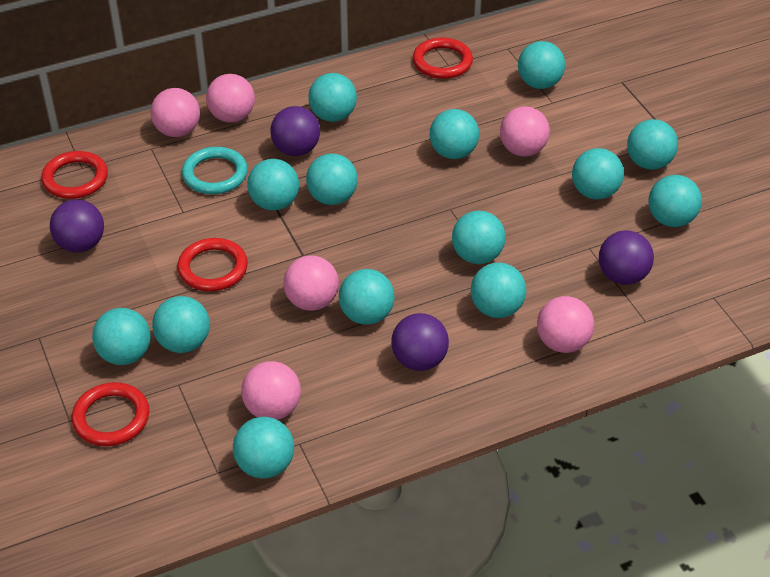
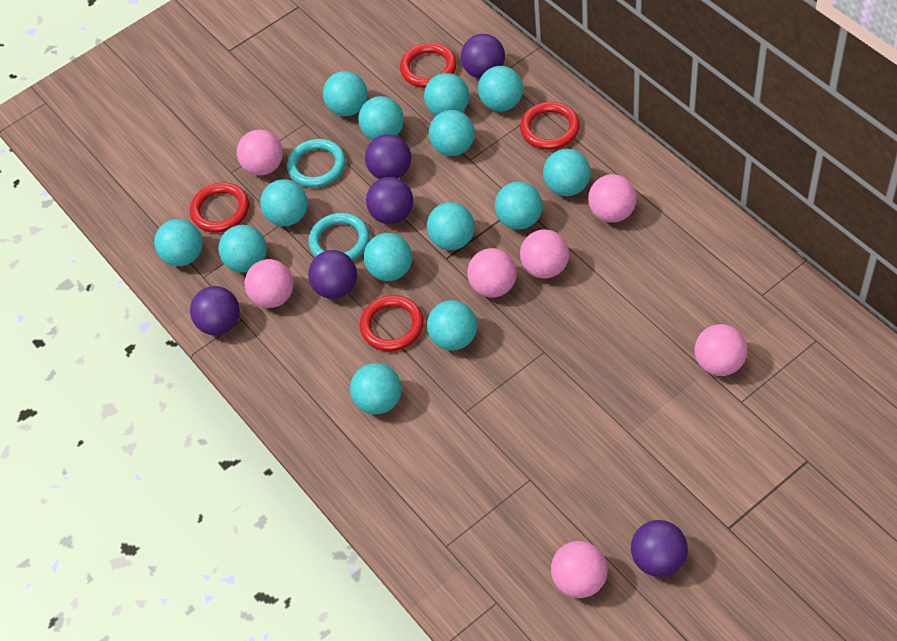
pink ball: [151,88,200,137] [206,74,255,123] [241,361,301,420] [283,255,339,311] [500,106,550,157] [537,296,594,353] = 6 -> [237,129,283,176] [245,259,294,308] [467,248,517,297] [520,229,569,279] [551,541,608,598] [588,174,637,223] [695,324,747,376] = 7
purple ball: [50,199,104,253] [271,106,320,156] [391,313,449,371] [599,230,654,285] = 4 -> [190,286,240,335] [308,250,357,299] [365,134,411,179] [366,177,413,224] [461,34,505,79] [631,520,688,577] = 6
turquoise ring: [182,147,248,194] = 1 -> [287,139,346,188] [308,213,370,261] = 2

